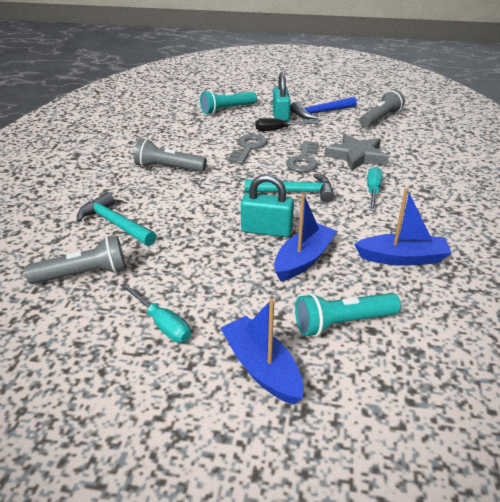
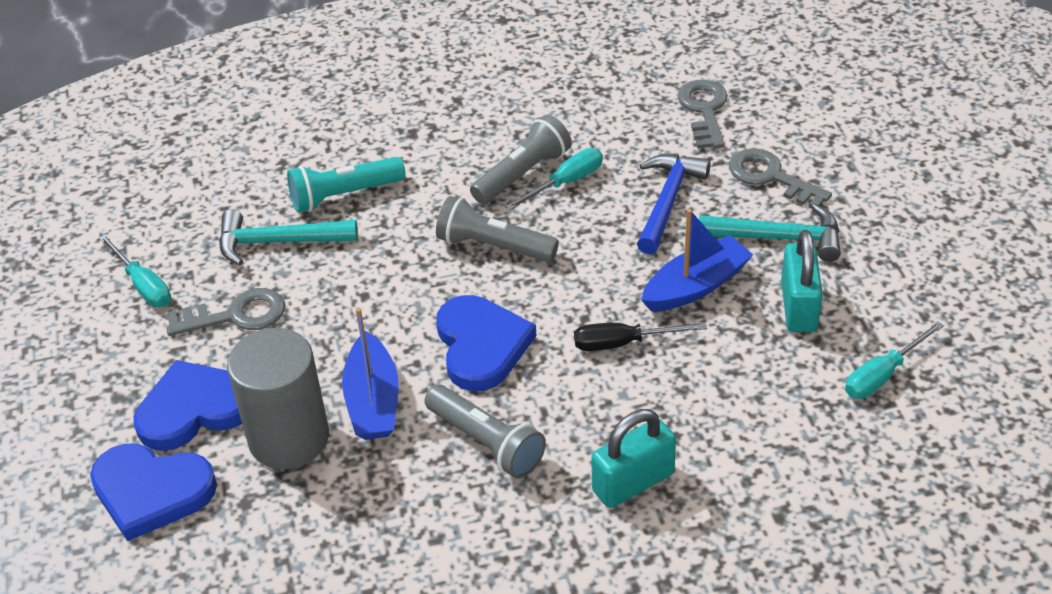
blue boat: [220,299,304,405] [274,194,337,281] [354,188,452,266] = 3 -> [342,308,399,440] [641,209,753,311] = 2
blue heart: none = 0 -> [90,443,217,541] [134,360,242,451] [436,295,536,391] = 3
grey cylinder: none = 0 -> [227,328,329,469] = 1
grey key: [228,134,267,164] [286,141,319,172] = 2 -> [166,288,285,336] [678,80,728,148] [729,148,832,209] = 3
grey star: [324,134,389,171] = 1 -> none = 0
turquoise flashlight: [200,90,257,114] [295,293,401,336] = 2 -> [287,157,406,212] = 1
turquoise screwdriver: [120,283,191,342] [367,167,382,211] = 2 -> [99,234,171,307] [506,148,603,210] [845,321,944,399] = 3

